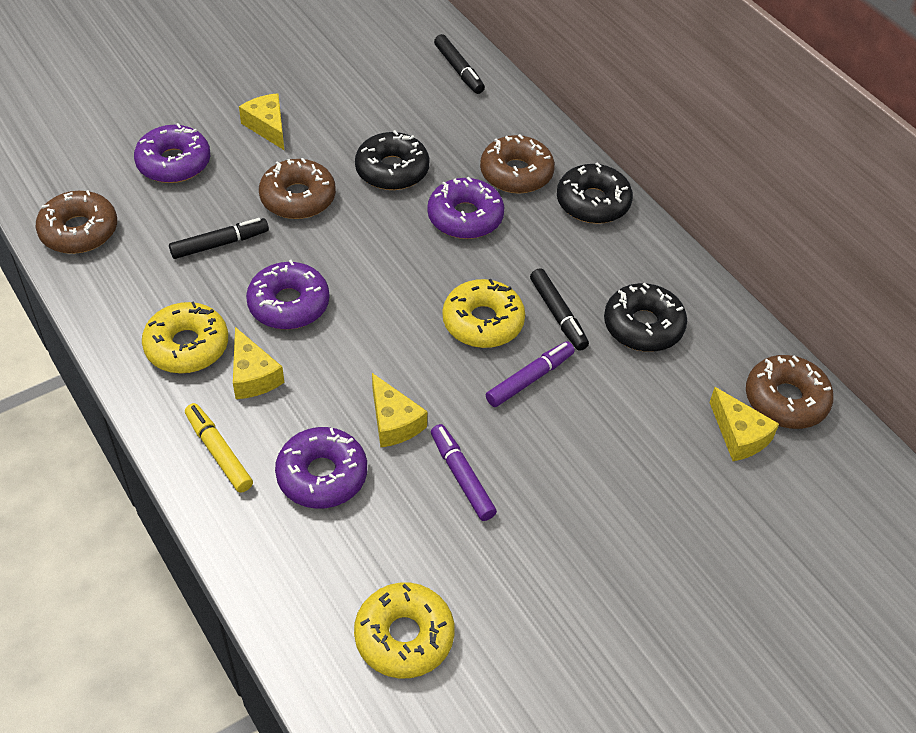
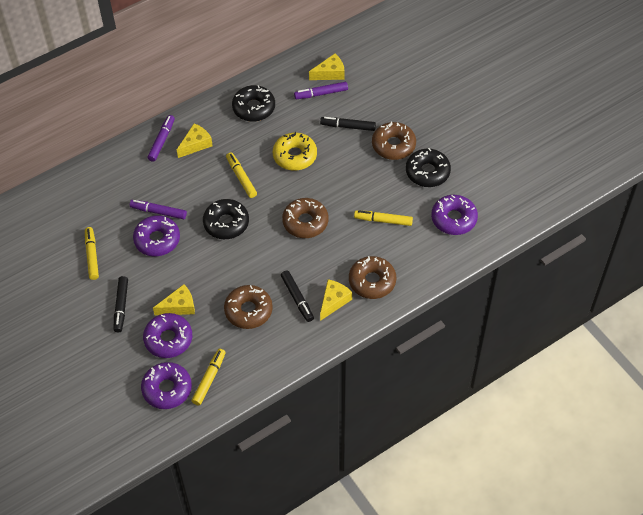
purple marker: [431,424,497,521] [486,341,575,407] = 2 -> [130,200,187,219] [147,115,175,162] [294,82,348,99] = 3
yellow donut: [142,301,228,373] [354,583,455,678] [442,279,525,348] = 3 -> [273,132,317,171] = 1
yellow marker: [185,403,253,493] = 1 -> [85,227,99,280] [192,349,226,405] [226,152,257,198] [354,210,413,226] = 4

